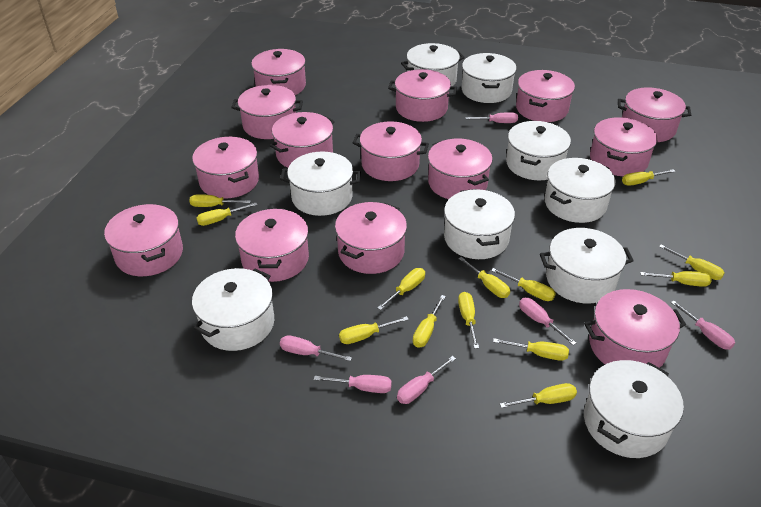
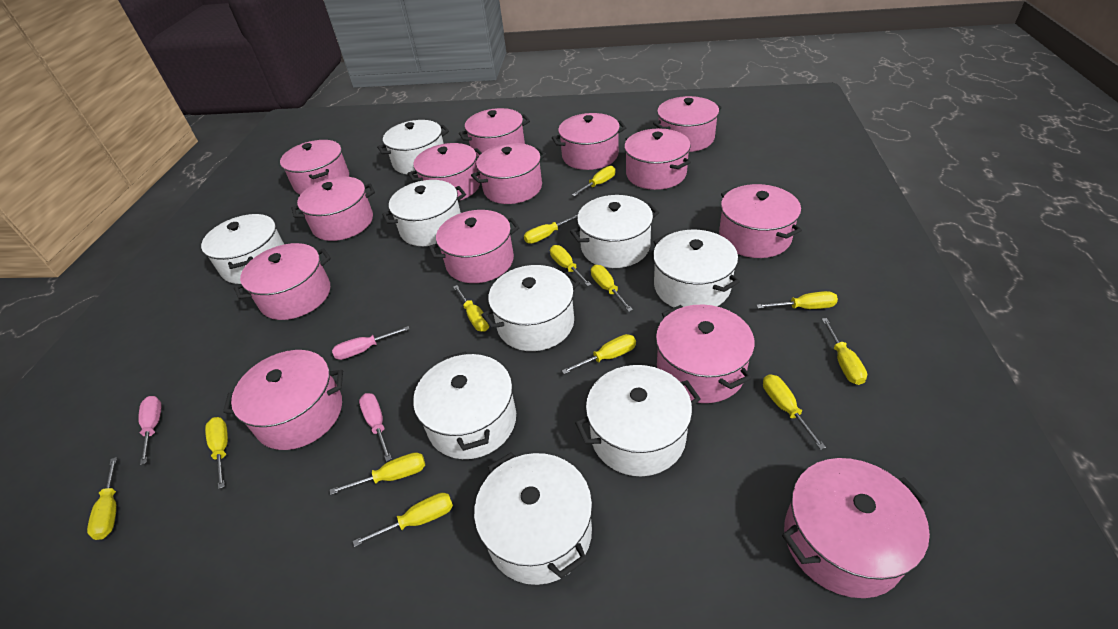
pink screwdriver: [280,335,352,361] [314,375,392,393] [397,356,456,404] [465,112,518,123] [519,298,576,345] [671,300,735,350] = 6 -> [138,396,162,465] [332,326,410,360] [359,393,392,462] = 3

